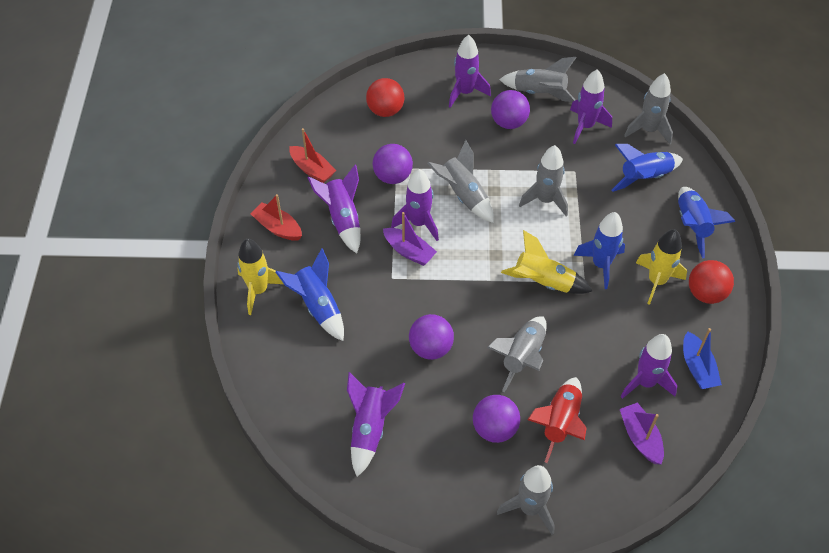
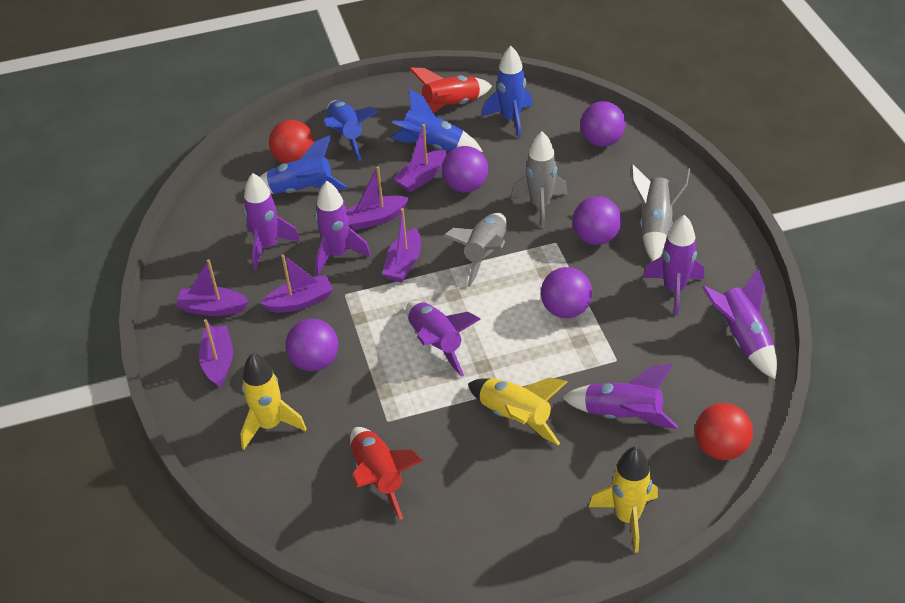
blue boat: [683,328,722,389] = 1 -> none = 0
grey rocket: [427,140,494,223] [487,316,547,392] [497,465,555,535] [499,57,577,102] [519,145,568,216] [624,73,673,144] = 6 -> [444,213,507,287] [511,131,568,228] [631,164,690,261] = 3
purple ball: [373,144,413,184] [409,314,454,360] [473,395,520,443] [491,90,530,129] = 4 -> [285,319,338,371] [442,146,488,193] [541,267,592,318] [573,196,622,245] [580,101,626,147] = 5
purple boat: [383,212,437,266] [620,402,664,464] = 2 -> [176,259,249,316] [199,319,233,388] [260,255,333,313] [346,166,409,230] [382,208,421,283] [393,124,446,192] = 6
red boat: [250,194,302,241] [289,128,336,183] = 2 -> none = 0
red rocket: [527,377,586,463] = 1 -> [350,427,423,520] [409,67,492,113] = 2

